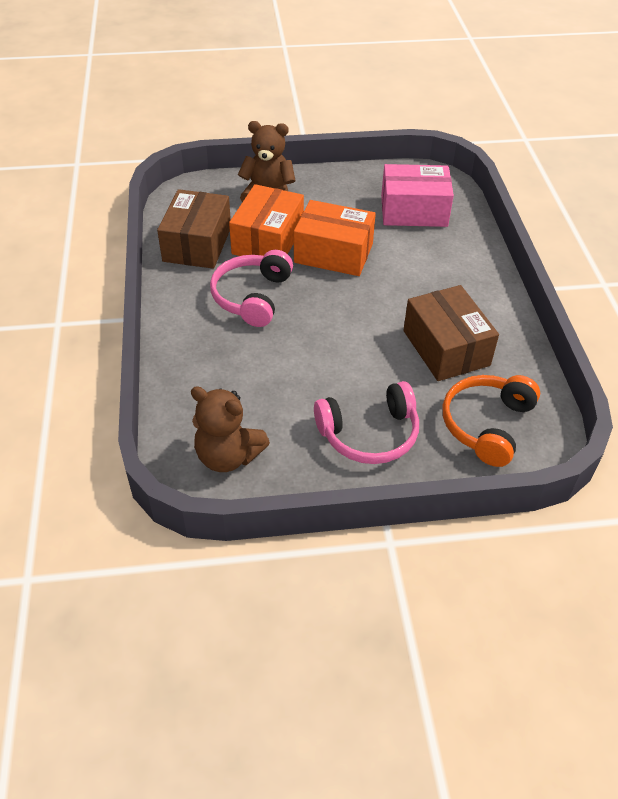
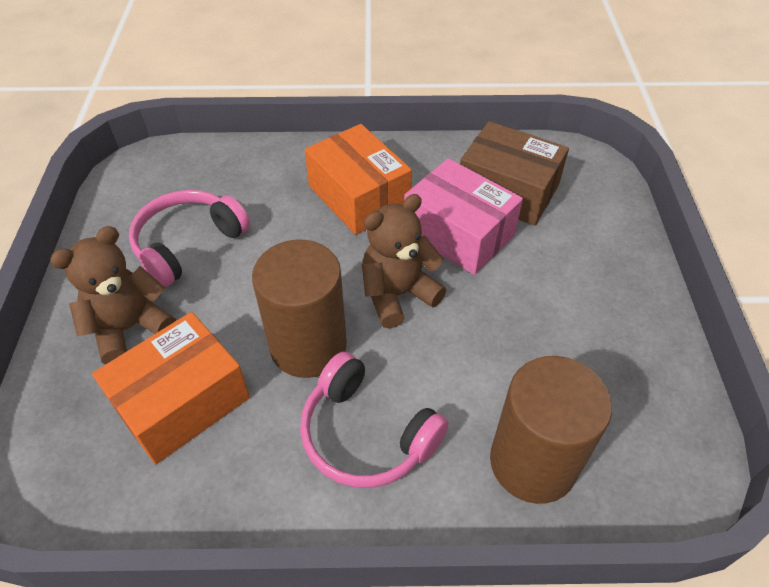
brown box: [157,189,231,269] [404,285,499,381] = 2 -> [460,121,569,226] = 1
brown cylinder: none = 0 -> [252,239,347,378] [490,356,612,504] = 2
orange headphones: [443,375,540,467] = 1 -> none = 0

